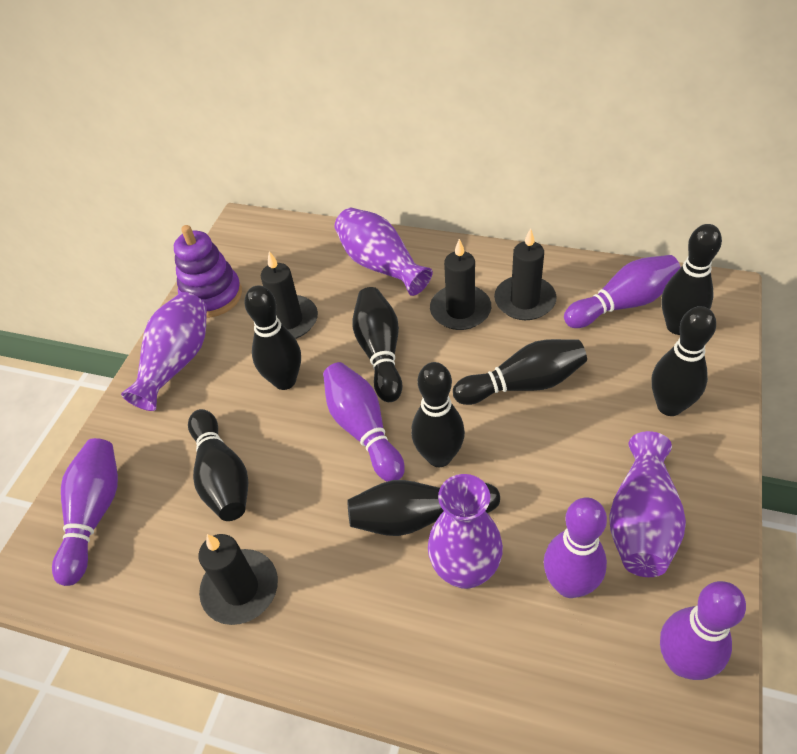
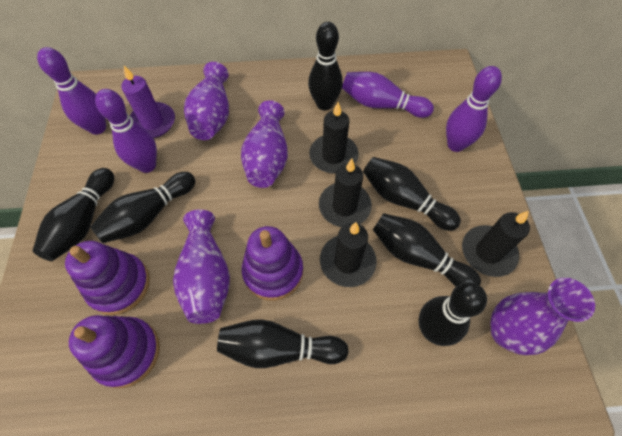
black bowling pin: [188,409,248,521] [244,285,301,390] [347,480,500,536] [352,287,403,402] [411,362,465,467] [453,339,587,405] [651,306,716,416] [662,224,722,335] = 8 -> [32,168,114,261] [90,172,195,243] [217,319,349,368] [308,22,343,111] [363,157,461,231] [373,213,481,286] [419,282,487,346] = 7
purple bowling pin: [52,438,118,586] [323,362,405,482] [544,497,607,598] [564,255,681,328] [660,581,746,680] = 5 -> [37,47,106,135] [95,89,157,173] [342,72,434,118] [446,66,502,152] = 4
purple candle: none = 0 -> [121,66,175,138] = 1
purple stacking toy: [174,225,242,318] = 1 -> [65,241,150,315] [69,315,160,388] [242,226,303,301] = 3

